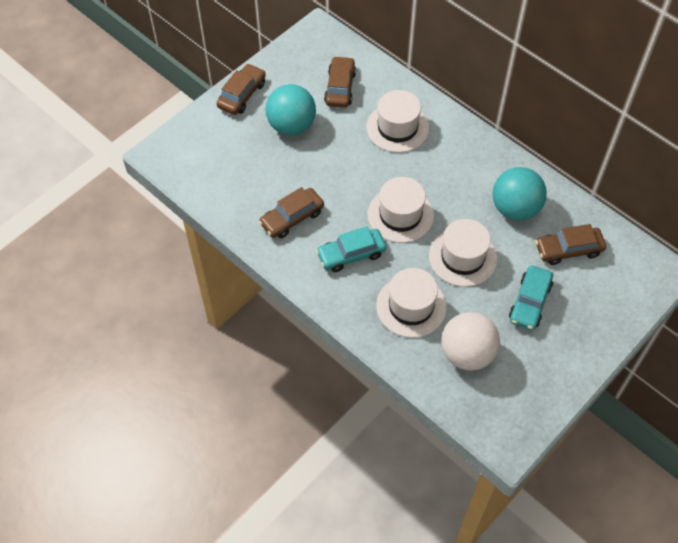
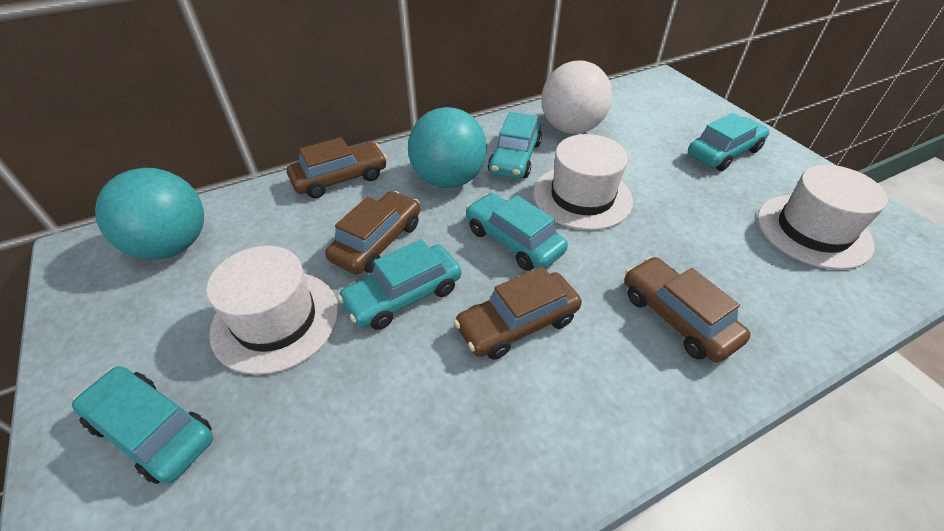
turquoise car: [316,226,386,272] [509,265,553,330] = 2 -> [72,366,213,484] [338,239,461,330] [465,193,568,271] [488,112,542,179] [688,113,770,171] = 5
white hat: [366,90,429,153] [368,177,434,243] [376,268,447,338] [429,219,497,287] = 4 -> [206,246,339,375] [533,134,633,230] [757,165,888,270] = 3

